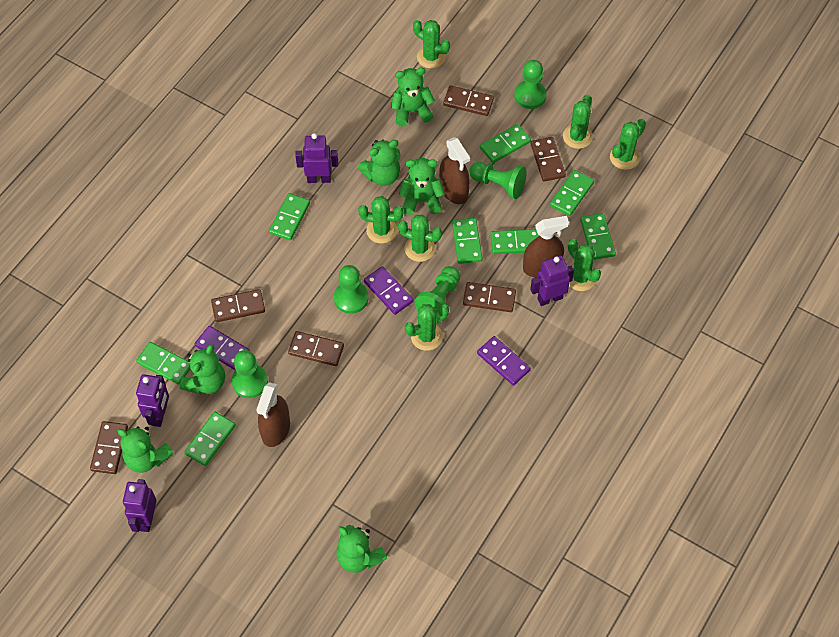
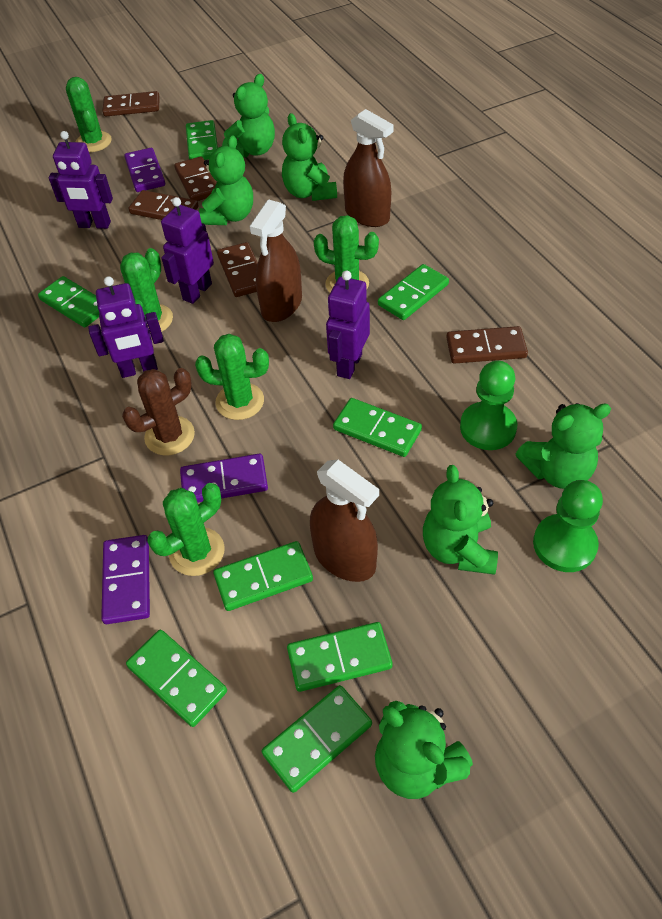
brown cactus: none = 0 -> [122,368,195,455] = 1
brown domino: [90,421,128,474] [211,289,265,322] [288,331,344,366] [443,85,494,116] [463,282,516,312] [531,137,566,182] = 6 -> [102,91,160,116] [129,190,198,220] [174,156,217,201] [217,242,258,297] [446,326,528,363] = 5
green cactus: [358,196,404,244] [398,215,442,262] [405,304,449,351] [413,20,450,68] [563,95,593,149] [568,239,601,291] [610,119,646,170] = 7 -> [66,77,112,152] [120,248,173,332] [148,483,224,576] [195,334,269,420] [314,215,379,293] = 5
green pawn: [232,350,268,398] [334,265,369,314] [414,266,460,313] [469,162,527,199] [514,60,547,109] = 5 -> [460,360,517,450] [533,480,603,572] = 2

